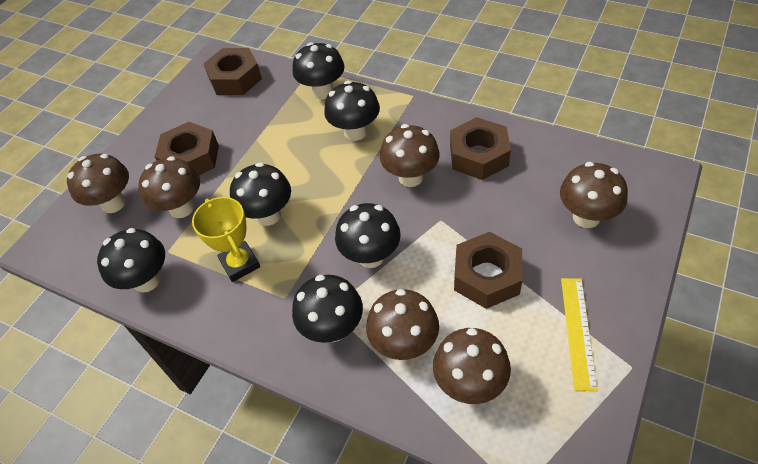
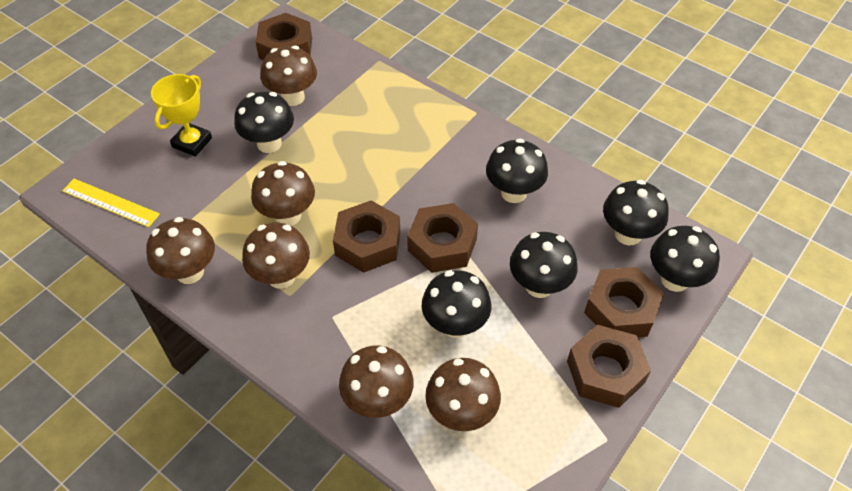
brown nut: [155,122,219,175] [203,48,262,95] [450,117,511,180] [454,232,523,309] = 4 -> [256,13,312,60] [333,200,400,273] [407,203,478,273] [567,325,651,408] [584,267,664,337] = 5

